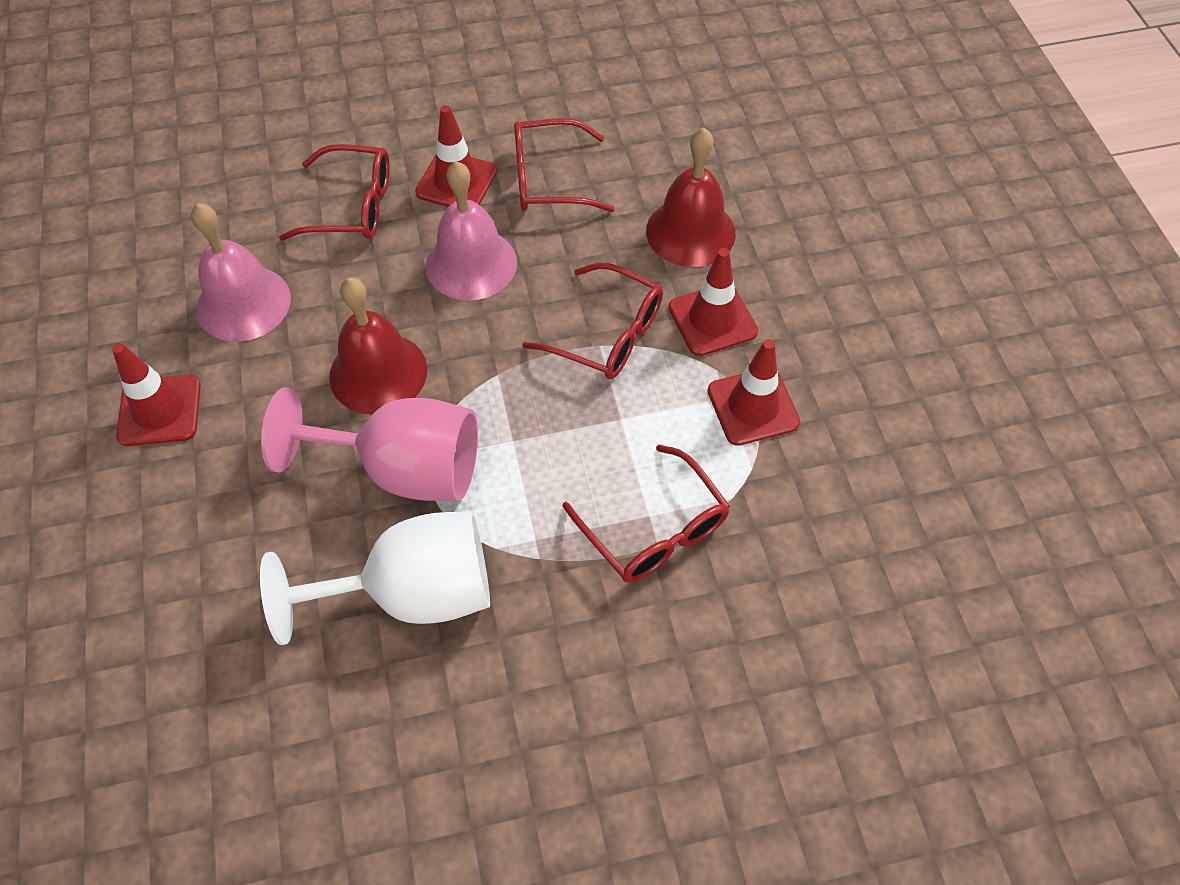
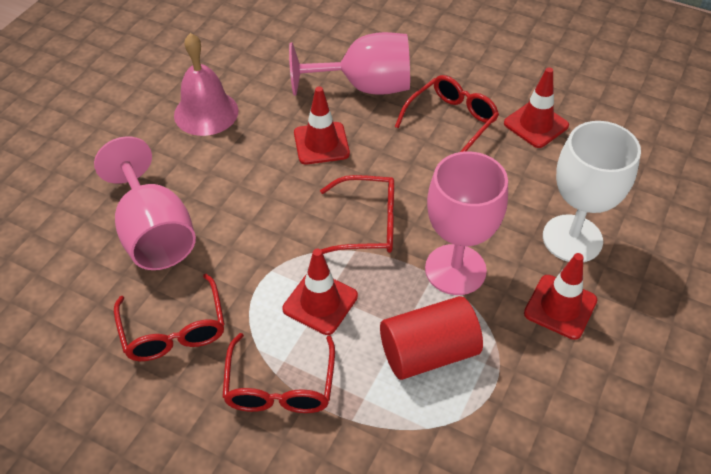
pink bell: [191,203,291,342] [426,161,517,301] = 2 -> [174,33,239,136] = 1
pink goblet: [261,387,478,501] = 1 -> [94,136,196,270] [289,32,410,95] [425,151,508,295] = 3
red bell: [329,277,427,415] [646,127,736,267] = 2 -> none = 0
red cylinder: none = 0 -> [380,296,483,380] = 1

